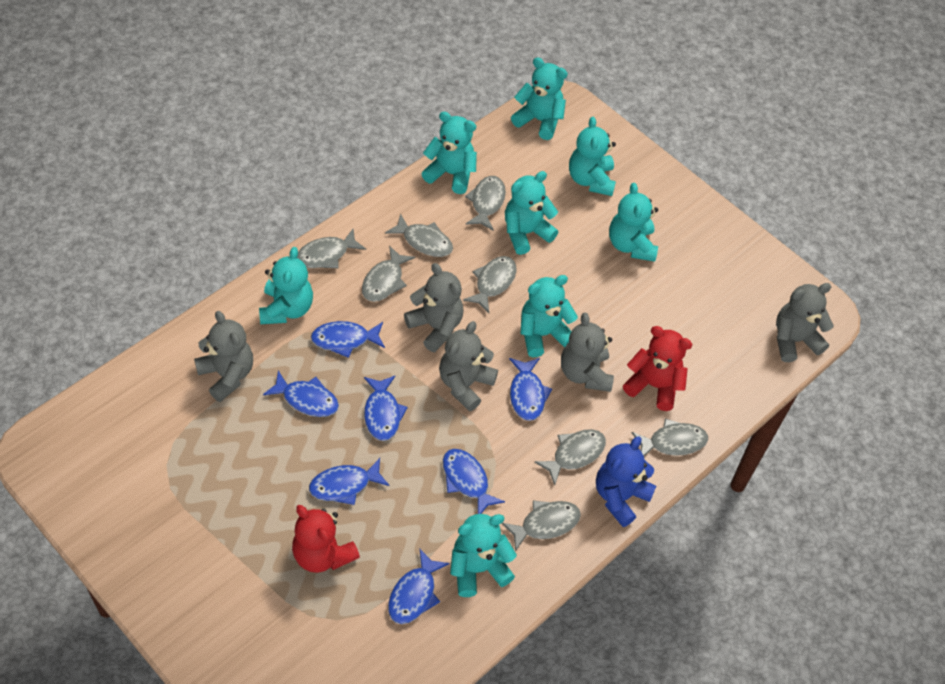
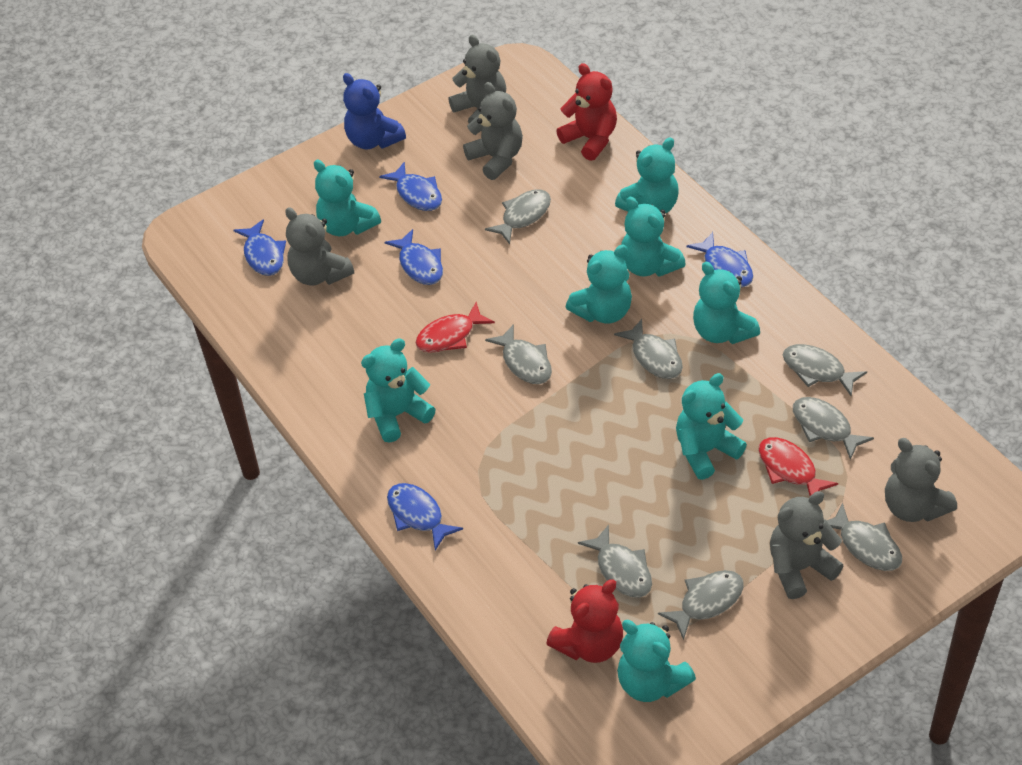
blue fish: [263,371,339,417] [309,458,389,505] [311,321,385,358] [364,376,408,441] [388,549,450,624] [443,449,505,514] [509,358,552,421] = 7 -> [234,219,286,276] [379,162,442,211] [385,229,443,285] [387,483,463,551] [686,232,753,288] = 5
red fish: none = 0 -> [416,302,495,353] [758,437,838,496] = 2

